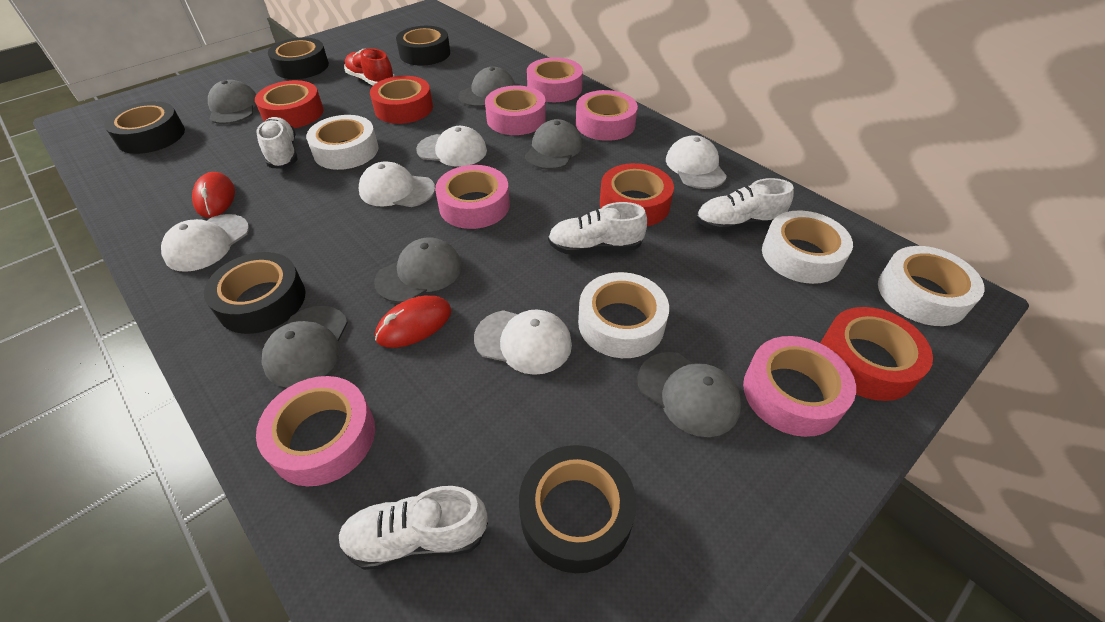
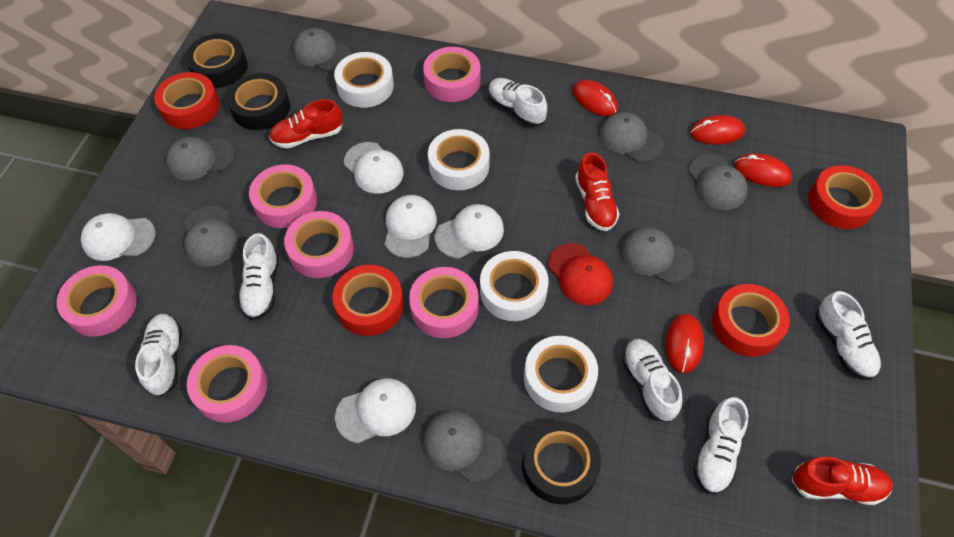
black tape: [104,101,185,154] [204,252,306,334] [268,37,329,79] [396,26,450,66] [519,445,636,573] = 5 -> [185,34,248,88] [227,73,290,130] [522,421,601,504] = 3
grey cap: [208,80,256,124] [262,306,348,388] [374,237,462,303] [458,67,515,107] [525,119,582,170] [638,352,741,437] = 6 -> [166,137,235,180] [184,206,238,267] [293,28,351,72] [423,411,503,483] [599,112,664,163] [621,227,693,284] [688,154,748,210] = 7
red cap: none = 0 -> [548,243,613,305] = 1
red mouse: [192,172,235,218] [375,295,452,348] = 2 -> [573,80,618,117] [665,314,704,373] [690,115,745,144] [734,153,792,187] = 4
red shoe: [344,48,395,86] = 1 -> [269,99,343,149] [575,152,619,231] [792,457,893,505] = 3
white shoe: [256,117,298,169] [338,486,488,570] [548,202,647,254] [696,178,794,231] = 4 -> [135,314,182,397] [238,233,279,320] [488,78,547,127] [622,339,682,422] [694,397,748,494] [816,291,881,380] = 6

